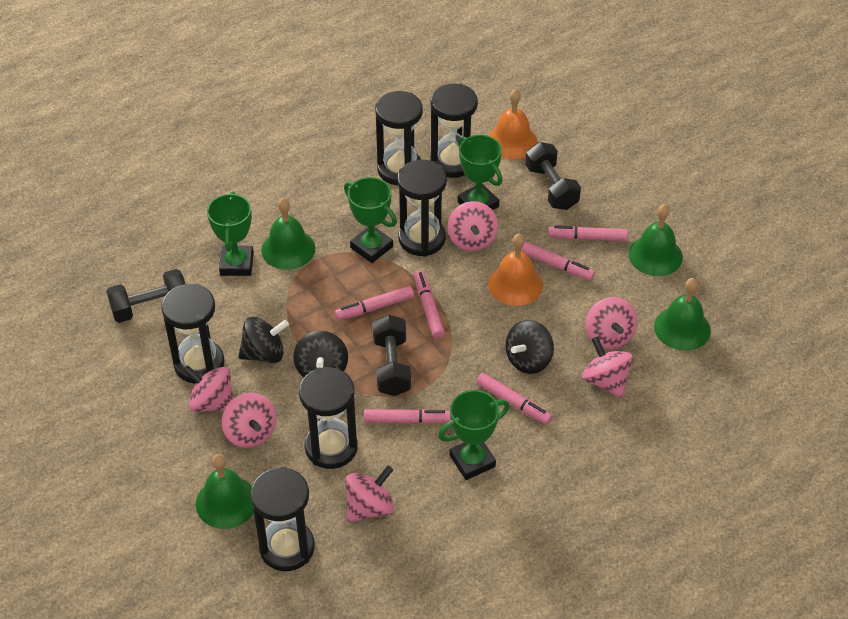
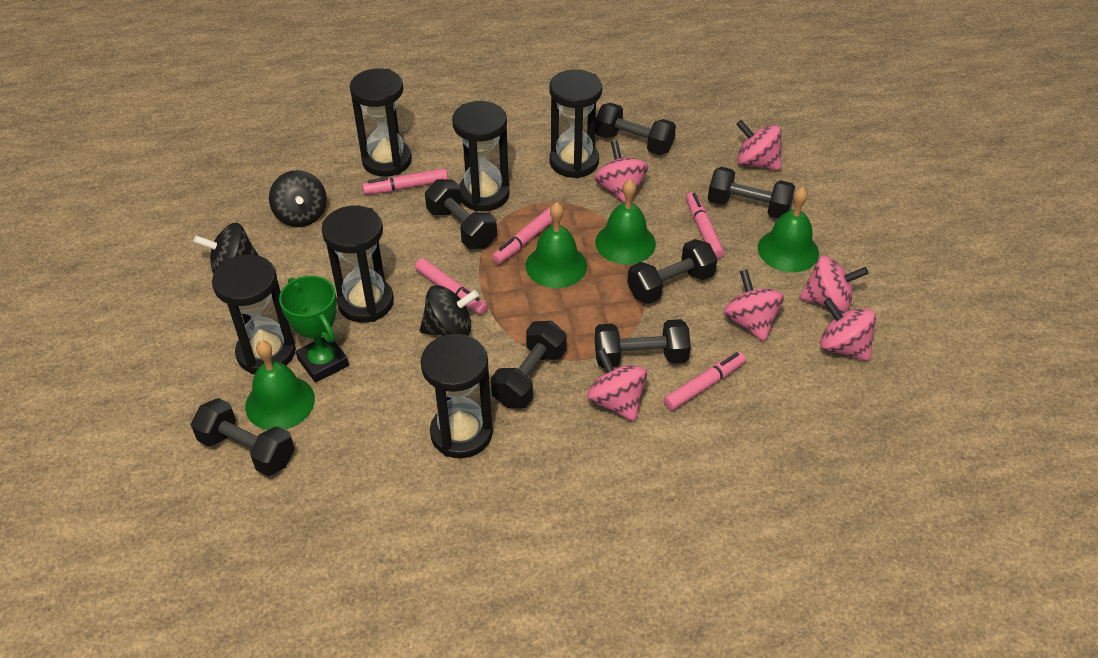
black dumbbell: [106,269,185,323] [373,314,411,396] [525,142,581,210] = 3 -> [191,398,295,476] [425,179,497,249] [491,321,567,408] [595,103,676,155] [595,319,691,368] [627,239,717,304] [708,167,795,219] = 7
green trophy: [207,191,254,276] [344,177,397,263] [438,390,510,480] [458,135,502,210] = 4 -> [279,276,349,383] = 1
orange bell: [488,89,538,159] [488,234,543,306] = 2 -> none = 0
pink marker: [335,286,414,320] [364,409,451,424] [414,271,445,339] [476,373,552,425] [521,241,595,281] [548,225,628,241] = 6 -> [362,168,448,195] [415,258,487,314] [492,207,553,264] [664,352,746,411] [686,192,724,259] = 5

